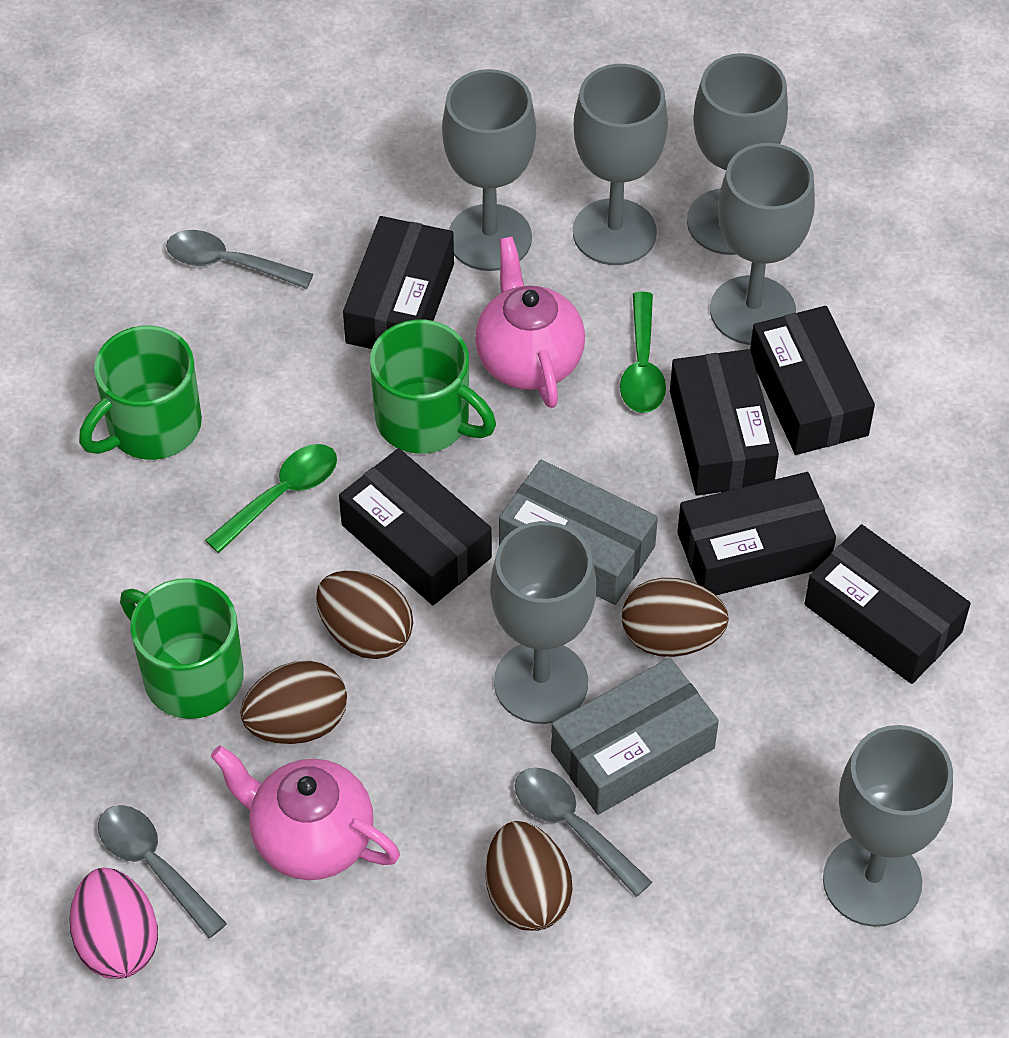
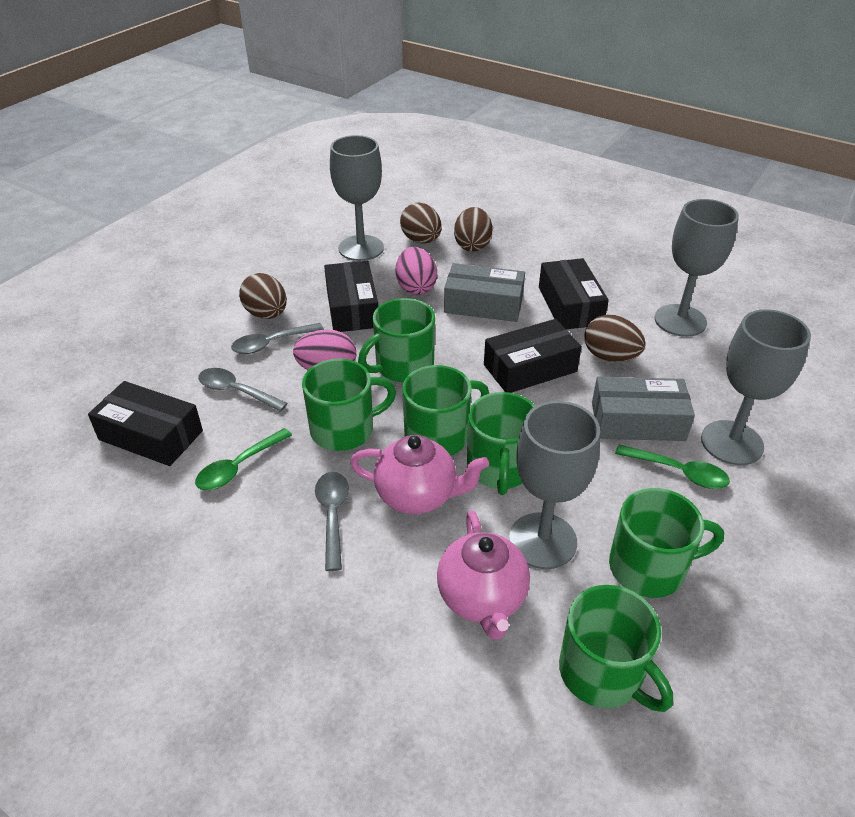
black box: [339,448,492,605] [343,216,454,349] [670,349,779,496] [677,472,836,595] [750,306,875,455] [805,525,971,684] = 6 -> [88,381,203,466] [324,261,378,332] [484,319,582,393] [539,258,609,329] = 4
green mug: [79,326,202,460] [120,578,244,719] [370,320,496,454] = 3 -> [302,359,396,451] [358,298,435,383] [402,365,489,456] [467,392,535,495] [559,585,673,712] [609,488,724,598] = 6
grey goblet: [442,69,536,271] [490,521,596,724] [573,64,668,265] [687,53,788,255] [710,143,815,345] [823,725,953,927] = 6 -> [330,135,384,261] [509,401,600,569] [654,199,739,337] [701,309,811,465] = 4
pink egg: [70,868,158,979] = 1 -> [293,329,356,370] [396,247,437,295] = 2

